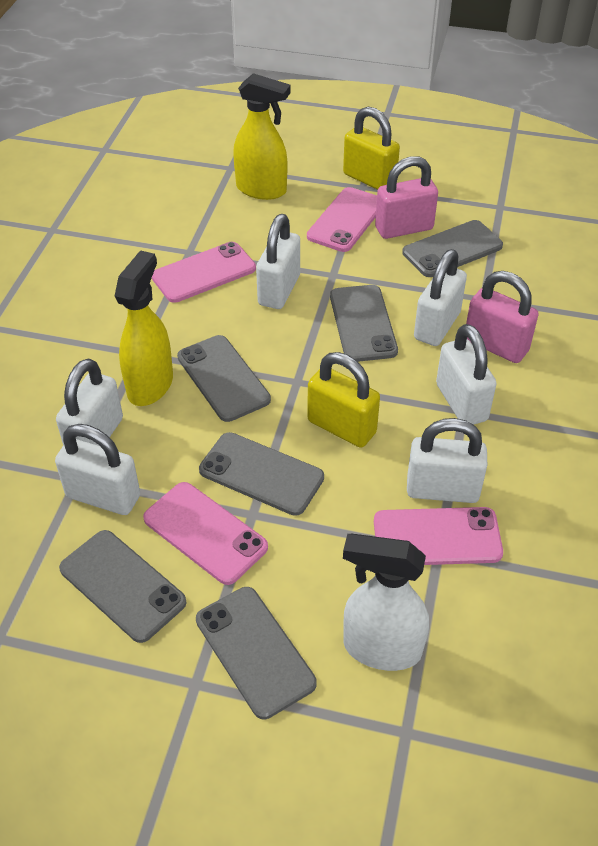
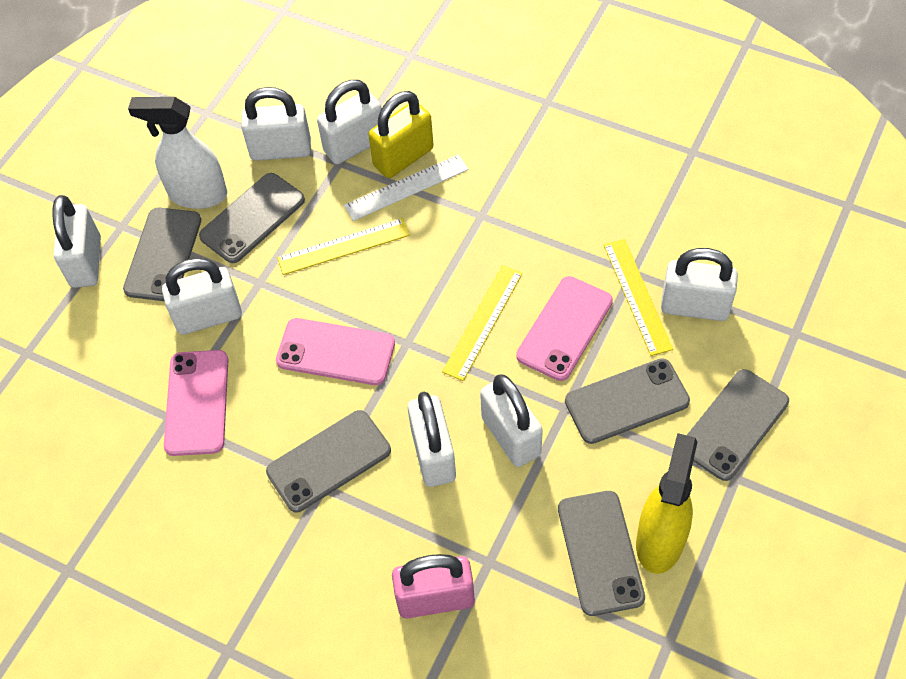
pink padlock: [375,156,438,239] [466,271,539,363] = 2 -> [392,554,475,618] = 1
pink phone: [143,482,268,585] [152,242,256,303] [307,187,377,252] [374,507,503,565] = 4 -> [164,350,228,456] [276,318,395,385] [516,276,613,381] = 3
white padlock: [55,424,140,515] [56,358,123,446] [256,214,300,309] [407,418,487,503] [414,249,467,346] [436,324,496,425] = 6 -> [53,195,101,288] [162,258,242,335] [241,87,311,161] [317,80,382,164] [408,391,456,487] [480,374,543,467] [661,248,738,321] = 7
white ruler: none = 0 -> [344,154,469,221] = 1
yellow padlock: [307,352,380,448] [343,107,400,190] = 2 -> [368,91,433,178] = 1
yellow ruler: none = 0 -> [277,218,410,275] [442,265,523,381] [604,239,673,356] = 3
yellow spray bottle: [115,250,173,406] [233,73,290,200] = 2 -> [636,433,697,574] = 1

